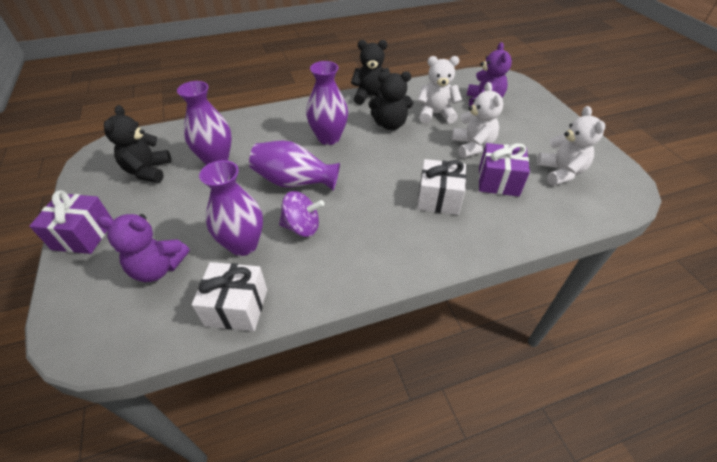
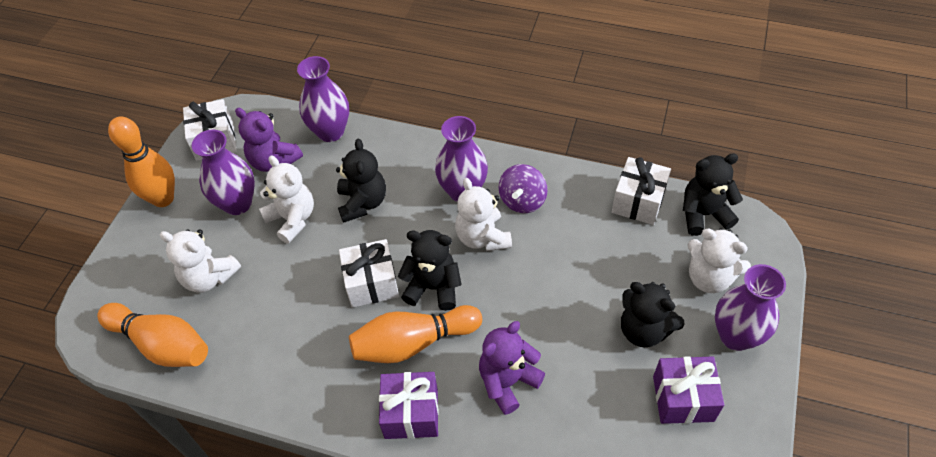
black teddy bear: [104,105,171,183] [351,40,390,105] [369,71,413,130] = 3 -> [336,138,386,223] [398,230,462,311] [621,282,685,347] [683,153,743,236] = 4
orange bowling pin: none = 0 -> [97,303,208,367] [108,116,175,207] [349,305,482,363] = 3
white gift: [192,262,267,331] [417,159,466,215] = 2 -> [183,99,237,161] [339,239,399,308] [612,157,671,225] = 3
white teddy bear: [417,56,462,123] [452,82,503,158] [537,106,605,186] = 3 -> [160,229,241,293] [259,156,314,244] [455,178,512,251] [688,228,751,293] = 4

